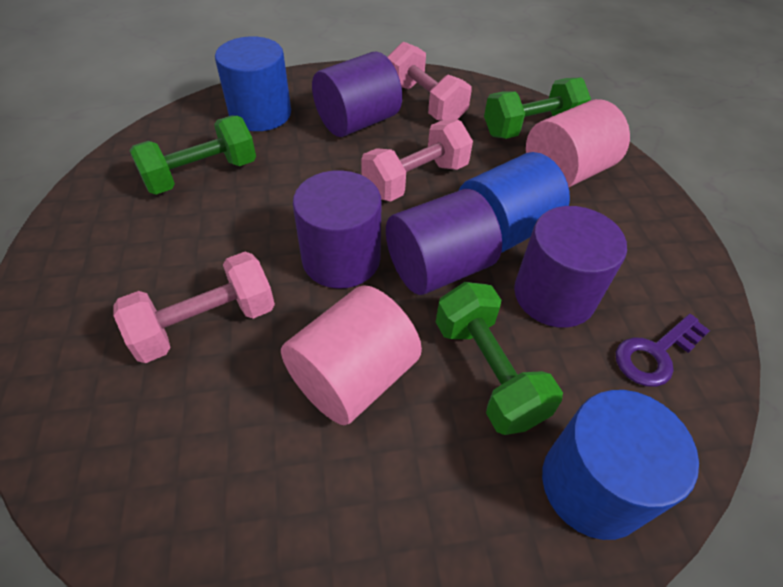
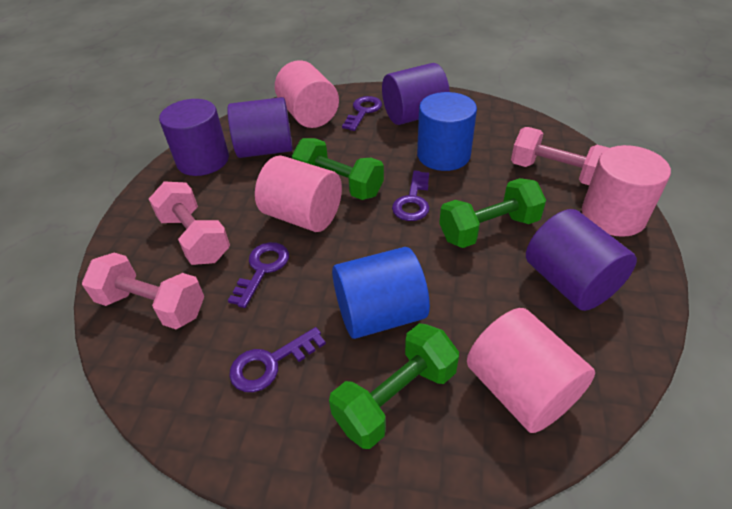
blue cylinder: [215,36,291,131] [459,152,570,253] [542,390,699,540] = 3 -> [332,247,430,339] [417,92,477,171] = 2
pink cylinder: [281,285,422,425] [526,99,630,187] = 2 -> [255,155,342,232] [275,60,339,128] [467,308,595,433] [582,145,671,237] = 4
purple key: [616,314,710,387] = 1 -> [228,242,289,308] [229,327,326,392] [342,96,382,131] [392,170,430,221] = 4

